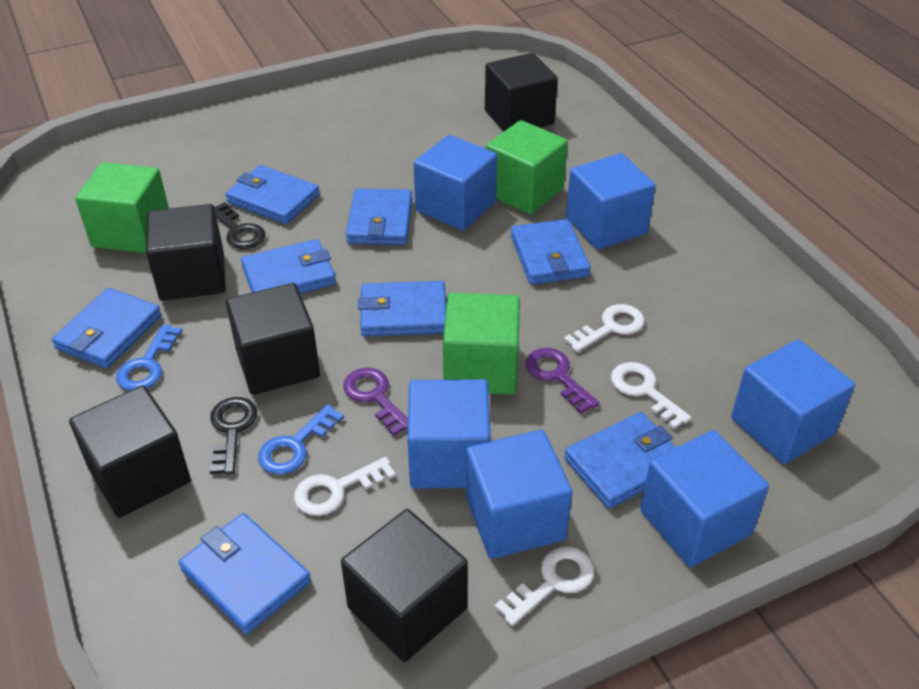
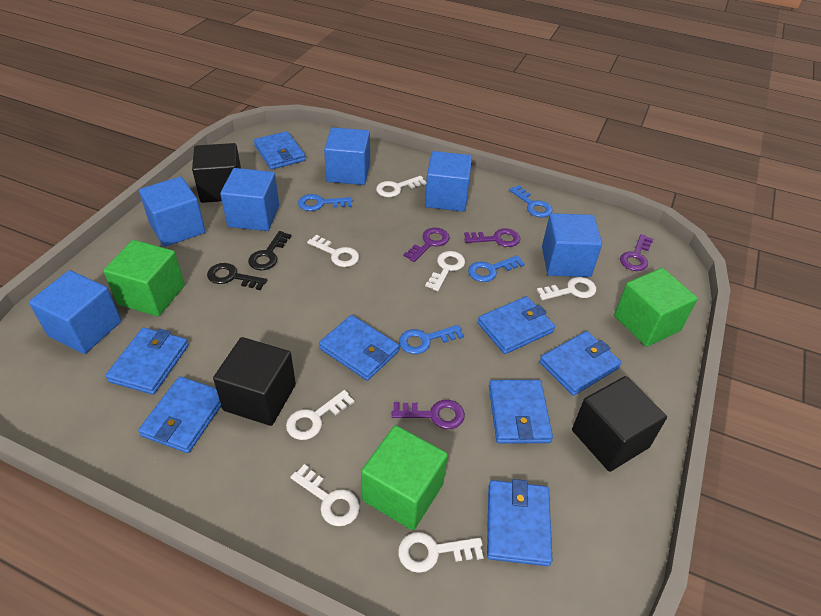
black cube: [69,385,191,518] [146,204,226,301] [226,283,320,395] [341,509,468,662] [485,53,558,132] = 5 -> [192,143,241,203] [213,337,296,426] [572,376,667,472] = 3
blue key: [116,324,182,391] [258,404,344,475] = 2 -> [298,194,353,211] [399,325,464,354] [468,255,525,282] [509,185,553,217] = 4
purple key: [343,368,408,436] [526,348,600,414] = 2 -> [392,400,465,429] [403,228,449,262] [464,228,520,247] [620,234,653,271] = 4
white key: [294,457,396,516] [495,546,594,626] [564,304,645,352] [611,362,691,429] = 4 -> [286,390,354,440] [291,464,360,526] [307,235,359,267] [376,176,426,197] [398,532,484,573] [425,251,465,291] [537,277,596,300] = 7

